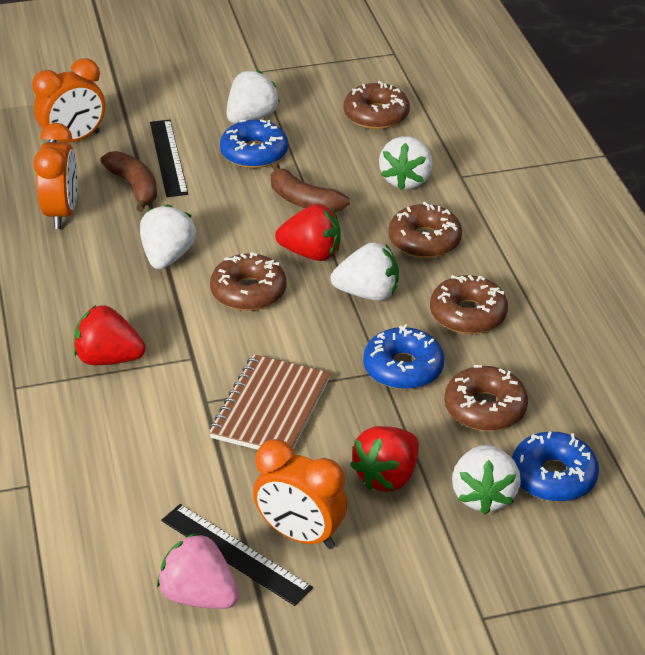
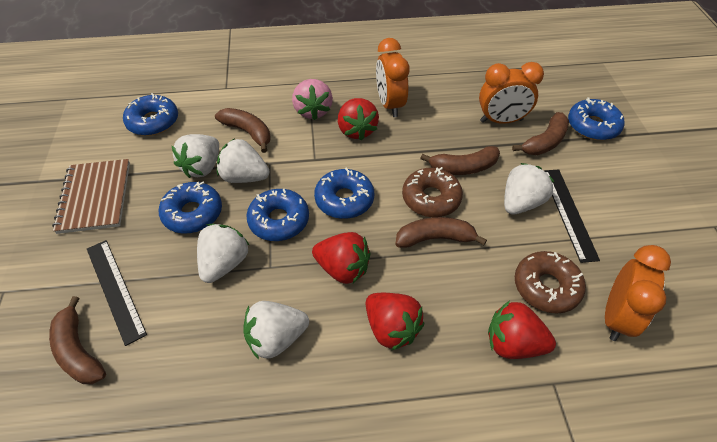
blue donut: [220,119,288,168] [363,324,444,390] [512,431,599,502] = 3 -> [123,93,178,136] [159,182,222,234] [246,189,309,241] [314,167,374,219] [568,97,625,140] = 5
brown banana: [100,151,157,212] [271,162,350,212] = 2 -> [49,296,106,384] [215,108,271,153] [395,217,487,248] [420,146,500,175] [512,112,569,155] = 5
brown donut: [210,253,287,311] [344,81,410,129] [388,202,462,258] [430,275,508,334] [444,365,528,431] = 5 -> [402,167,463,217] [515,251,586,313] = 2
red strawberry: [74,305,146,365] [275,204,341,261] [350,426,419,492] = 3 -> [312,232,371,284] [338,98,379,141] [366,293,424,351] [488,301,556,359] = 4

